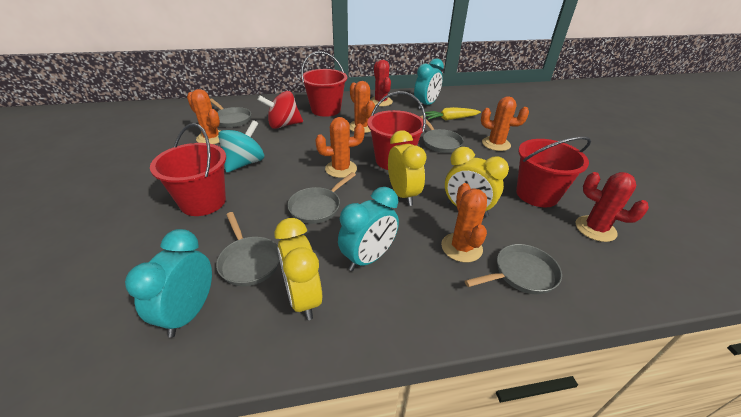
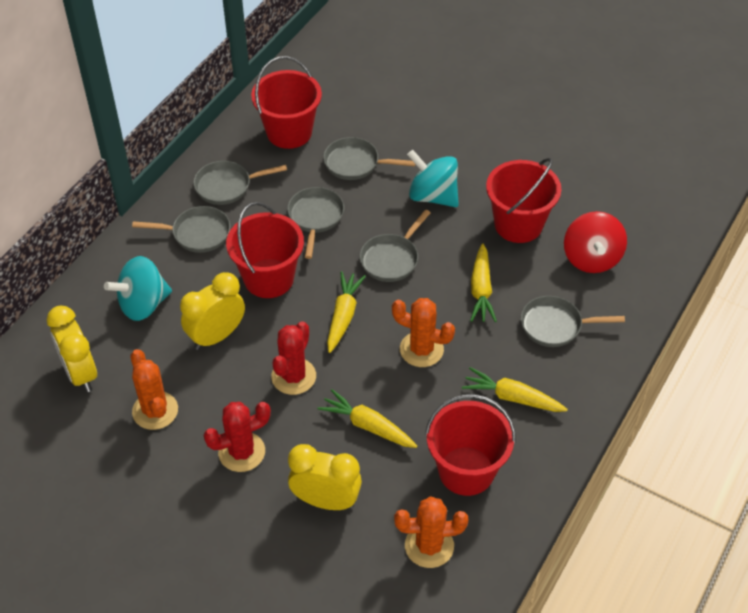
grey pan: [210,99,251,128] [216,212,280,286] [287,172,356,224] [420,116,464,153] [465,244,562,295] = 5 -> [132,206,230,253] [193,161,287,205] [287,187,344,259] [323,137,415,180] [360,210,430,282] [521,296,625,347] = 6
orange cactus: [187,89,220,144] [315,117,365,178] [349,81,375,133] [441,183,487,262] [481,96,529,151] = 5 -> [131,349,178,430] [392,298,455,367] [394,496,469,568] = 3
turquoise clock: [125,229,212,338] [338,187,399,271] [414,58,444,109] = 3 -> none = 0
turquoise spinning top: [218,120,264,173] = 1 -> [104,256,172,321] [407,150,459,207] = 2
yellow carrot: [425,107,481,121] = 1 -> [318,389,417,448] [327,271,366,353] [462,367,568,412] [470,243,497,322] = 4

